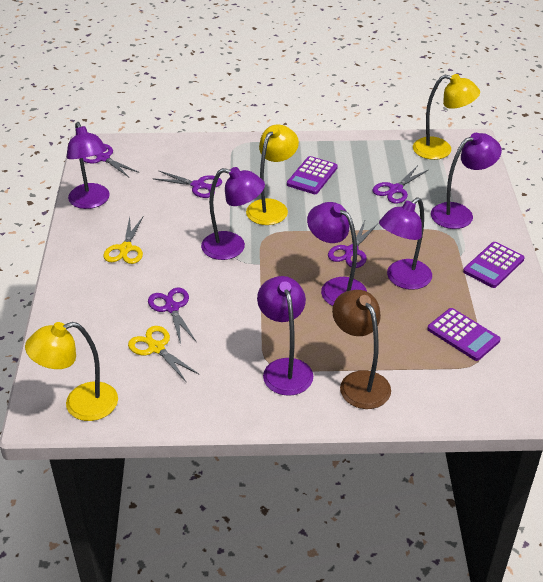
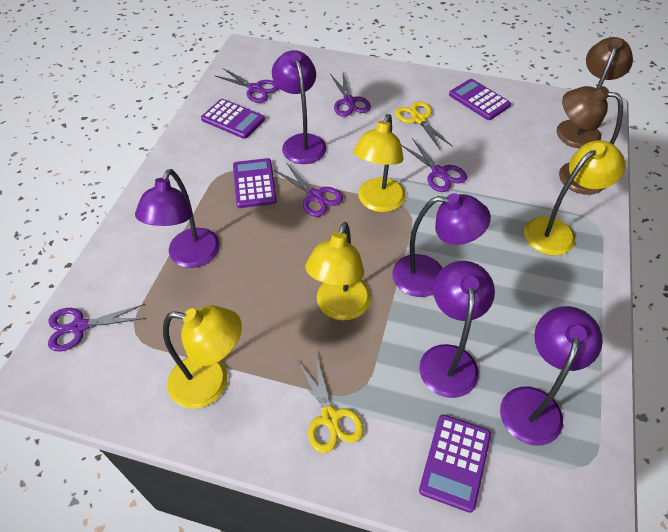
brown lamp: [332,290,391,409] = 1 -> [557,37,633,148] [559,86,623,195] = 2
purple calculator: [287,156,338,194] [427,308,501,361] [463,242,525,288] = 3 -> [201,99,265,139] [233,158,277,208] [419,415,491,513] [449,79,511,120] = 4
purple lamp: [67,122,110,209] [201,167,265,260] [257,276,313,396] [307,202,367,306] [379,197,432,290] [431,133,502,229] = 6 -> [135,169,220,268] [272,50,326,164] [392,193,491,297] [419,261,495,398] [500,306,603,445] = 5
yellow lamp: [25,322,118,421] [246,125,299,225] [413,74,480,160] = 3 -> [163,306,242,409] [305,222,371,320] [353,114,406,212] [524,140,626,256] = 4

